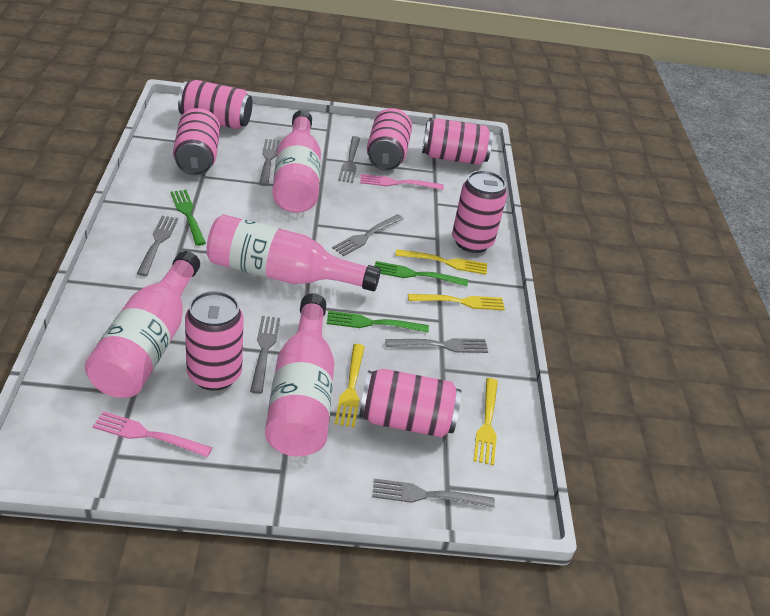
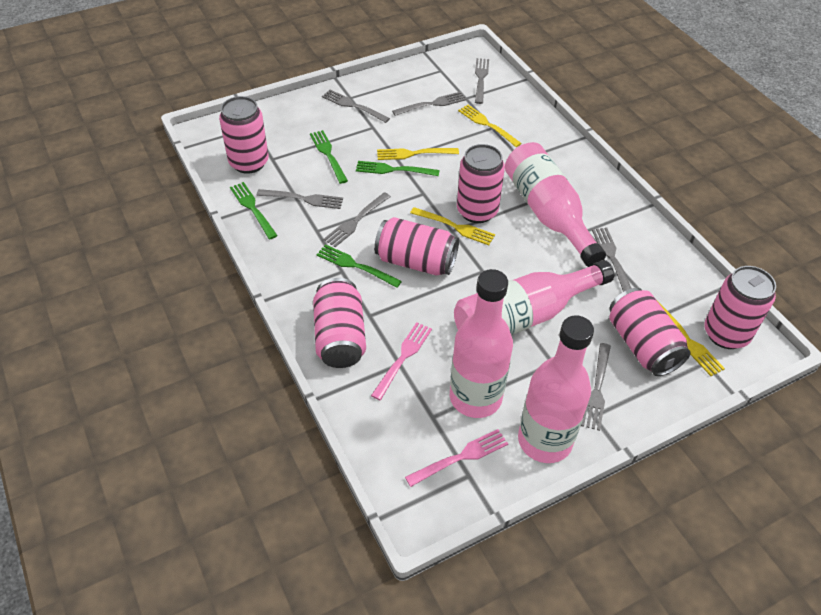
green fork: [170,190,206,246] [327,311,429,333] [375,261,468,286] = 3 -> [230,182,278,239] [310,130,348,184] [316,244,402,288] [356,161,440,176] = 4
pink can: [173,108,220,175] [178,80,253,129] [185,291,243,391] [359,369,461,437] [367,108,412,171] [422,118,493,165] [452,170,507,253] = 7 -> [219,96,269,174] [313,278,366,368] [374,217,459,276] [457,144,505,223] [609,288,691,376] [705,266,776,349] = 6

